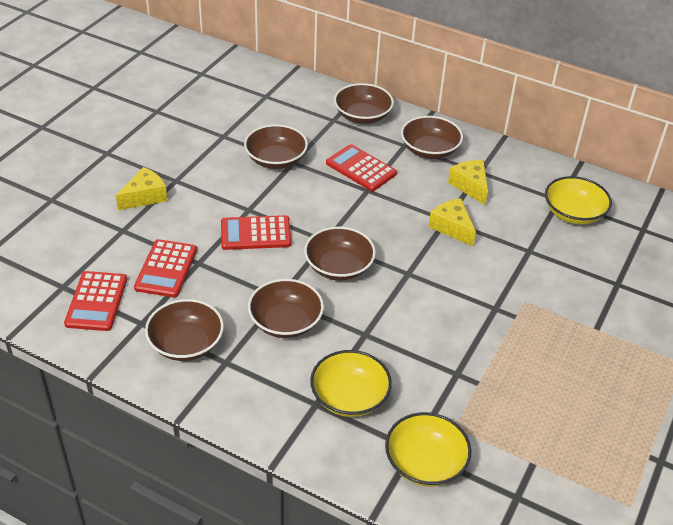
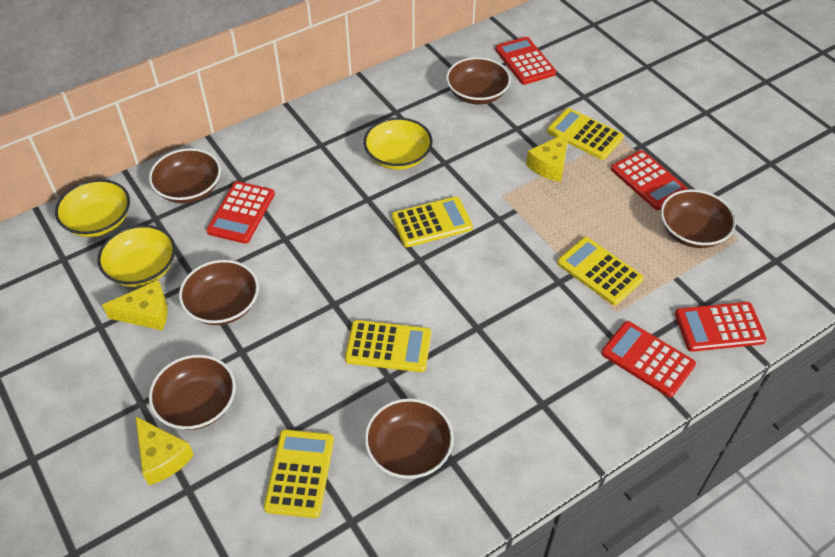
red calculator: [64,271,127,331] [134,239,197,297] [221,215,291,250] [326,144,397,191] = 4 -> [206,181,275,244] [495,37,556,85] [601,321,696,397] [611,150,689,210] [675,302,767,352] = 5
yellow calculator: none = 0 -> [264,429,334,518] [345,320,431,372] [391,197,473,247] [547,108,624,160] [557,237,644,305] = 5

